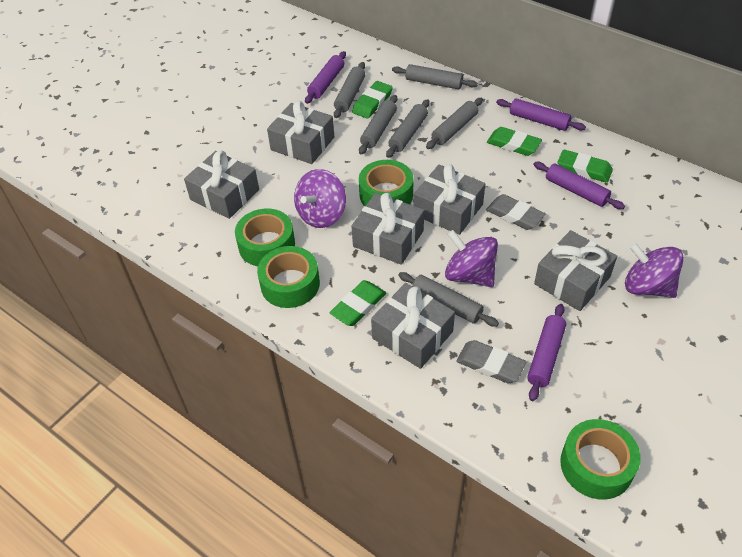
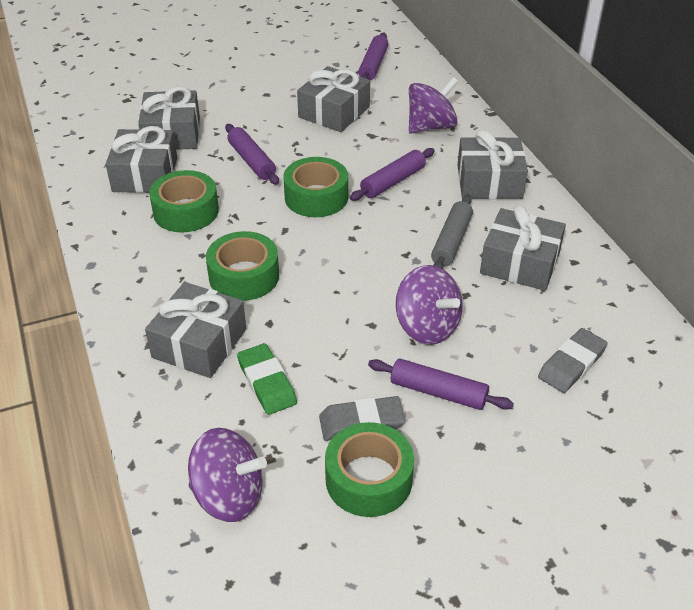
green eraser: [329,280,386,326] [352,81,393,119] [487,127,542,156] [557,150,613,183] = 4 -> [237,343,297,415] = 1
grey rolling pin: [334,62,365,118] [359,95,397,154] [386,99,430,158] [392,64,478,89] [398,272,499,327] [426,98,483,149] = 6 -> [431,195,473,269] = 1

